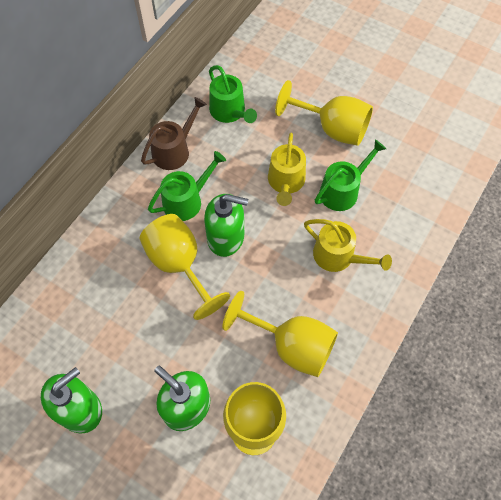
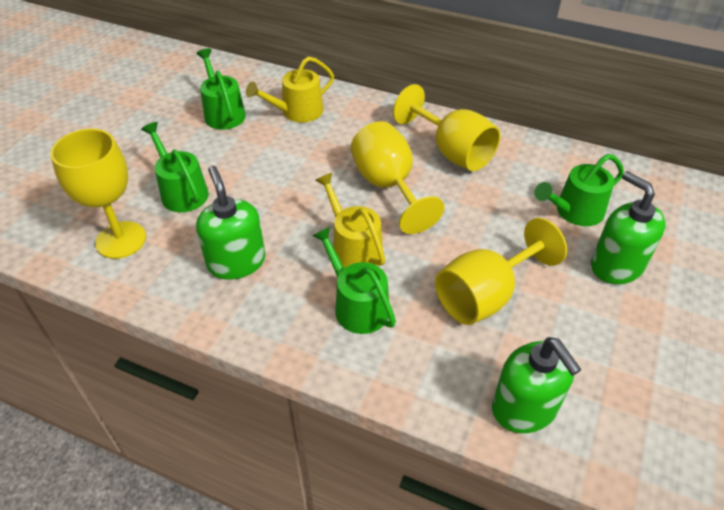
brown watering can: [141,97,207,170] = 1 -> none = 0
green watering can: [148,151,226,221] [209,65,257,123] [315,140,386,211] = 3 -> [141,122,209,212] [196,49,246,130] [312,227,396,334] [534,154,624,226] = 4

